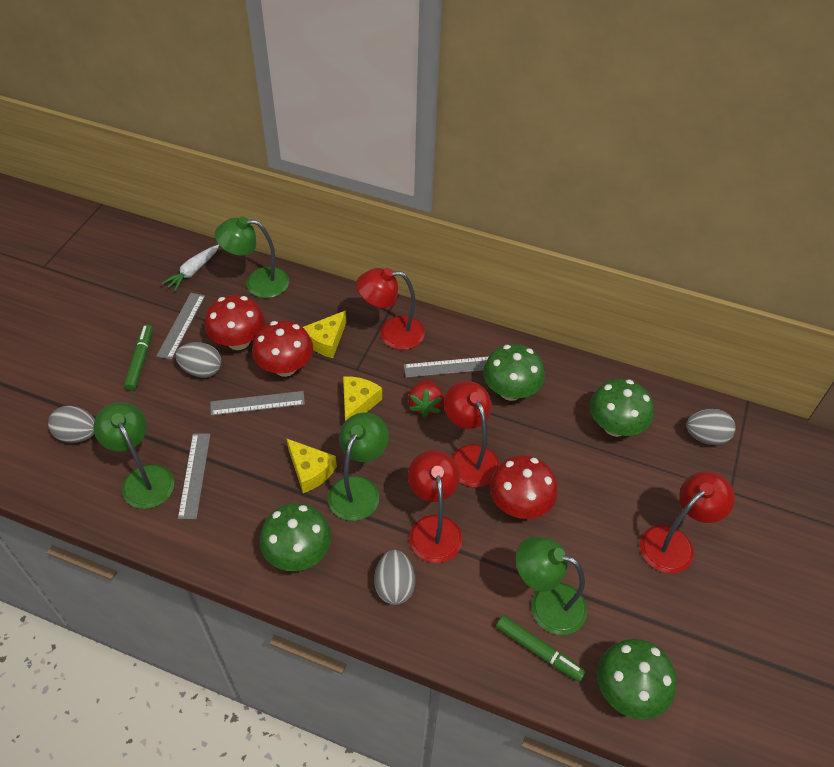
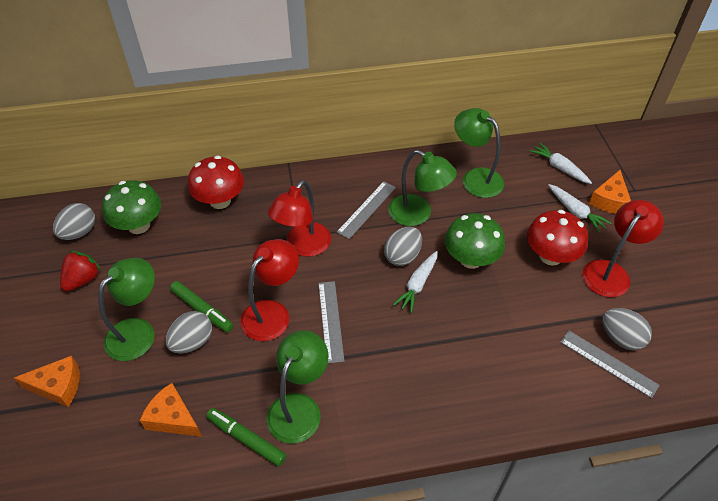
green mushroom: [260,503,331,571] [483,344,545,401] [590,379,654,437] [597,639,676,720] = 4 -> [102,180,161,234] [445,213,505,269] = 2
grey ruler: [156,293,205,360] [178,434,210,519] [210,391,305,416] [404,357,489,378] = 4 -> [318,281,344,364] [337,181,396,239] [560,330,660,399] = 3
orange cheese: none = 0 -> [14,355,80,407] [140,383,202,437] [589,170,631,214] = 3
red lamp: [356,268,425,350] [408,450,462,563] [444,381,500,487] [640,471,735,573] = 4 -> [240,239,299,341] [268,180,331,257] [582,200,664,297] = 3
red mushroom: [205,295,265,350] [252,320,313,377] [490,455,558,519] = 3 -> [188,156,244,209] [527,210,588,266] = 2
white carrot: [161,245,219,291] = 1 -> [393,251,437,313] [530,143,592,184] [548,184,612,233] = 3
yellow cheese: [286,438,337,493] [303,310,346,358] [343,376,382,421] = 3 -> none = 0

